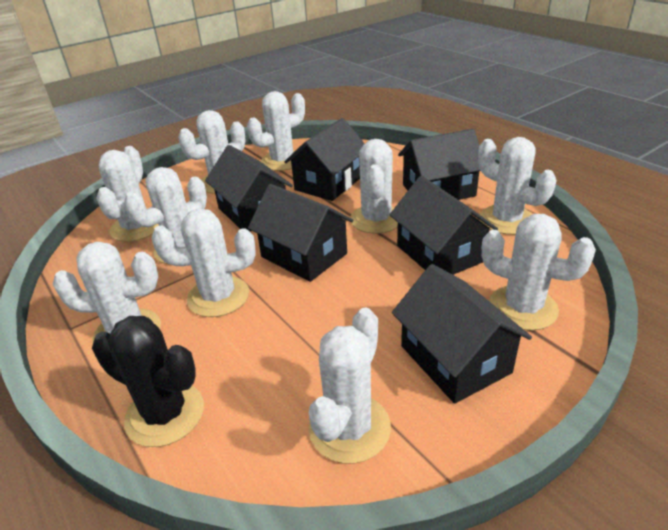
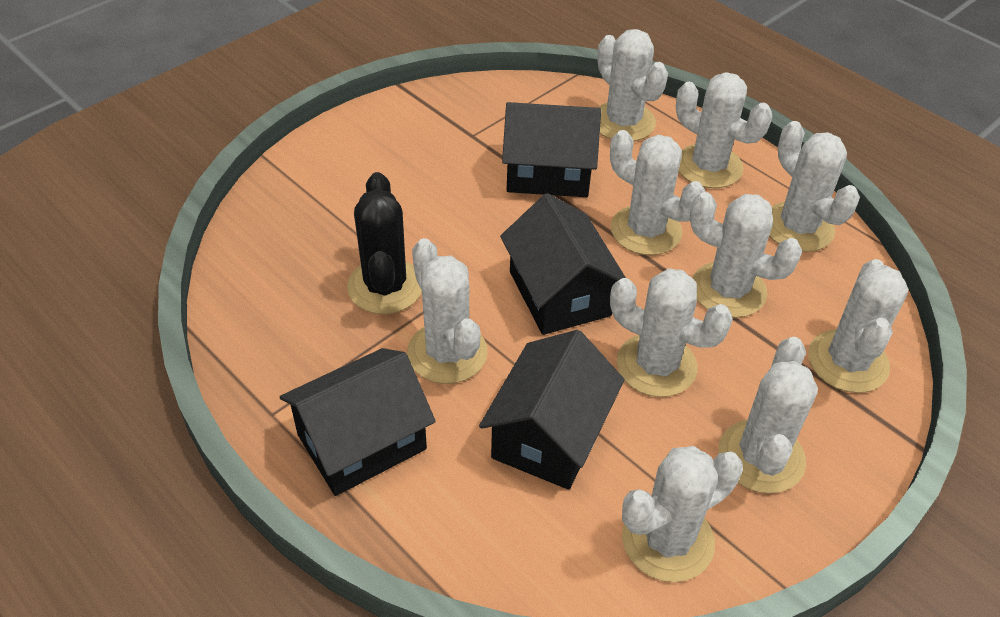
black house: [205,145,293,232] [248,184,353,282] [284,118,365,201] [390,176,498,275] [392,264,532,404] [398,129,480,200] = 6 -> [280,348,436,496] [479,330,625,490] [500,193,626,335] [502,102,601,197] = 4

